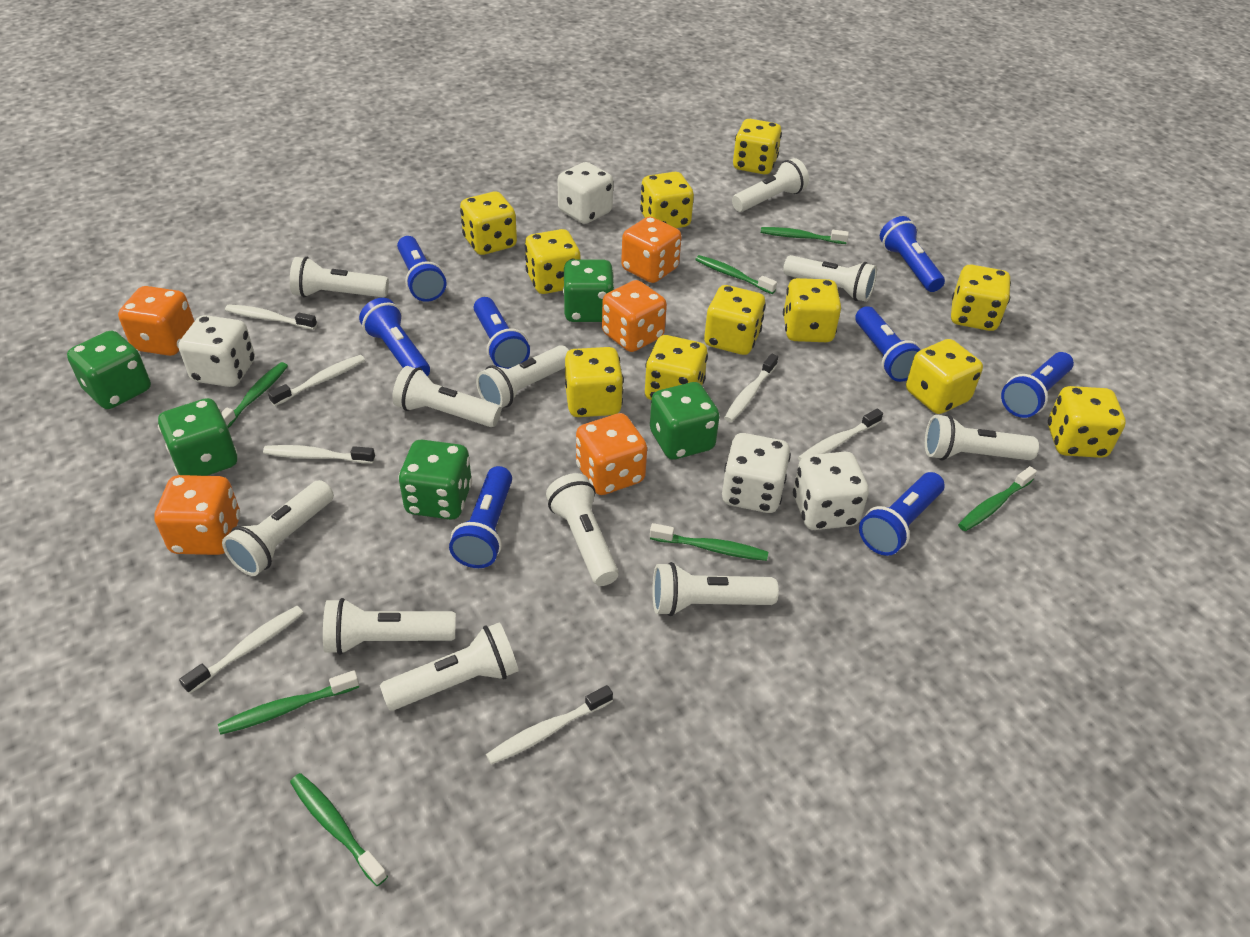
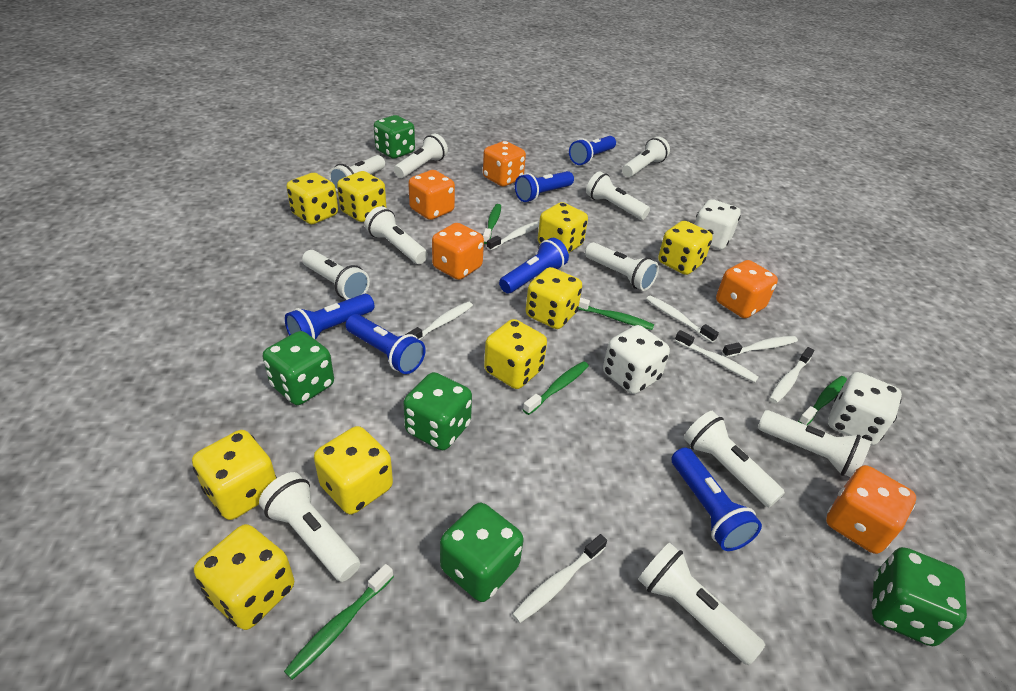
blue flashlight: [359,298,430,376] [397,236,446,302] [449,466,512,568] [474,297,530,369] [855,306,921,382] [859,472,944,556] [880,216,945,292] [1001,352,1074,418] = 8 -> [285,294,374,340] [346,314,425,374] [499,238,569,293] [515,171,574,202] [569,136,616,165] [672,448,762,551] = 6
green toothbrush: [218,670,359,735] [222,362,288,428] [290,773,388,886] [650,523,768,561] [695,255,777,294] [761,227,849,244] [958,466,1037,531] = 7 -> [284,564,394,680] [483,204,501,244] [523,361,589,415] [578,297,654,330] [798,376,847,425] = 5
white dice: [178,315,255,387] [558,162,613,224] [722,433,791,513] [793,452,869,530] = 4 -> [603,325,670,394] [695,199,741,250] [828,372,902,445] = 3
yellow dice: [460,192,517,255] [525,229,580,294] [565,347,624,417] [640,172,694,228] [645,335,708,400] [704,285,766,355] [733,119,782,174] [783,278,841,342] [906,339,983,414] [951,265,1011,331] [1048,386,1126,458] = 11 -> [192,430,277,520] [194,524,294,630] [286,173,338,224] [314,426,393,514] [337,171,386,222] [484,319,547,389] [526,267,582,329] [538,202,588,253] [658,221,713,275] = 9

